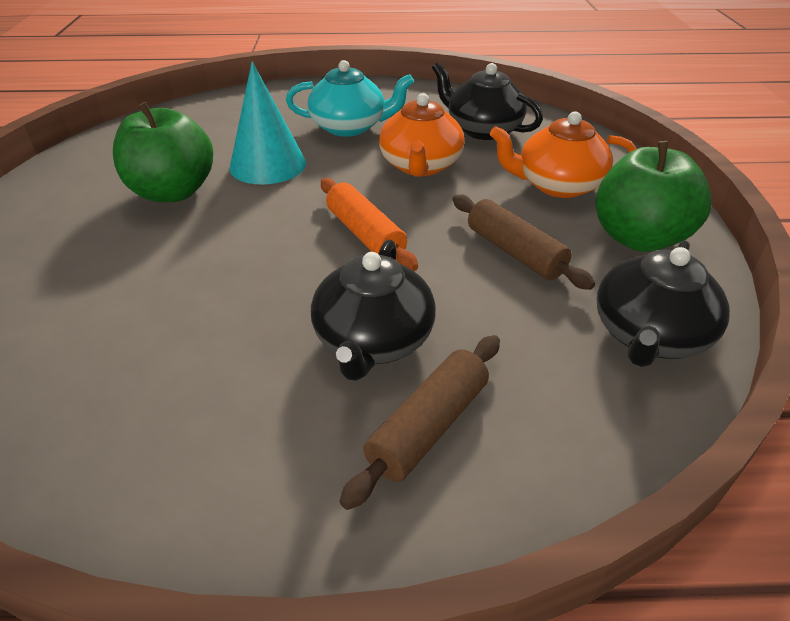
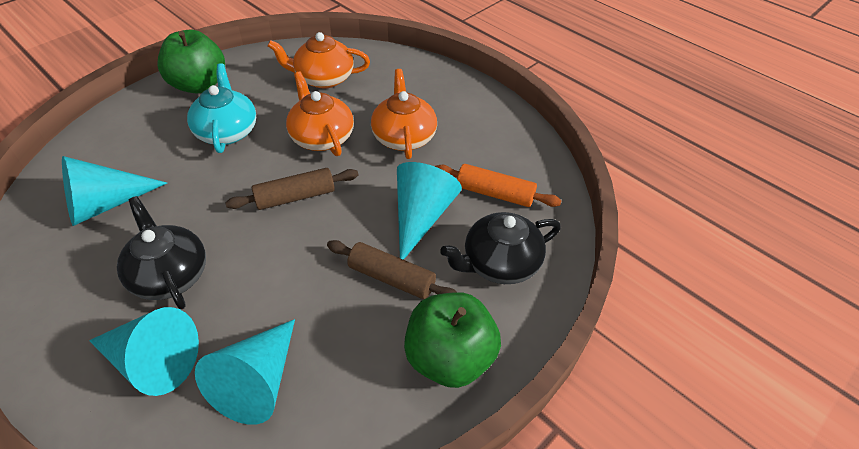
black teapot: [311,239,436,381] [432,62,543,140] [596,241,730,367] = 3 -> [117,196,206,309] [440,212,561,284] = 2
orange teapot: [379,93,465,177] [490,111,637,198] = 2 -> [268,32,370,89] [286,72,354,156] [371,69,437,159] = 3
turquoise cone: [229,62,306,184] = 1 -> [62,156,167,226] [89,307,199,396] [195,319,295,425] [397,162,462,260] = 4

